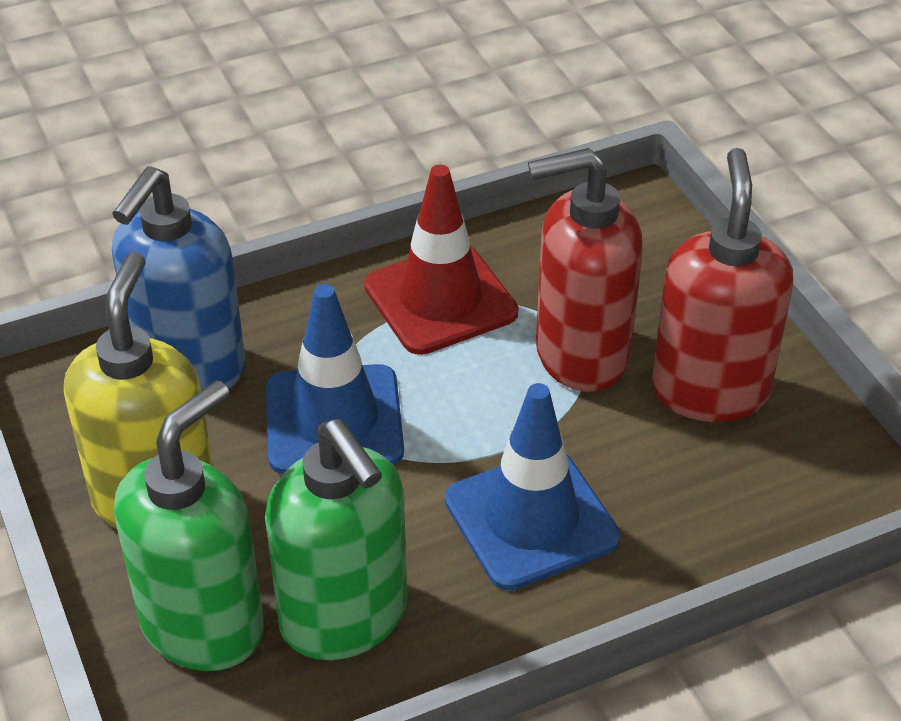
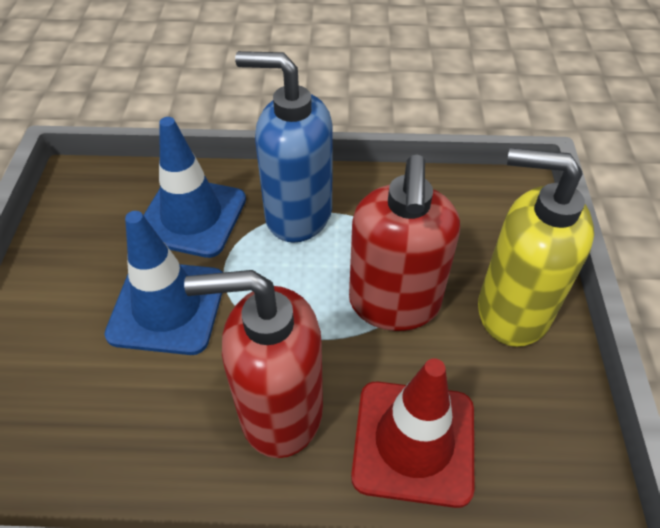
green soap dispenser: [114,380,264,671] [265,419,407,660] = 2 -> none = 0

